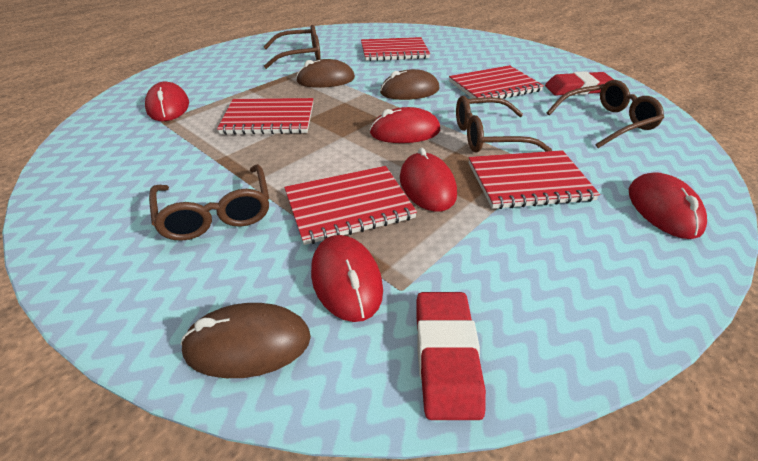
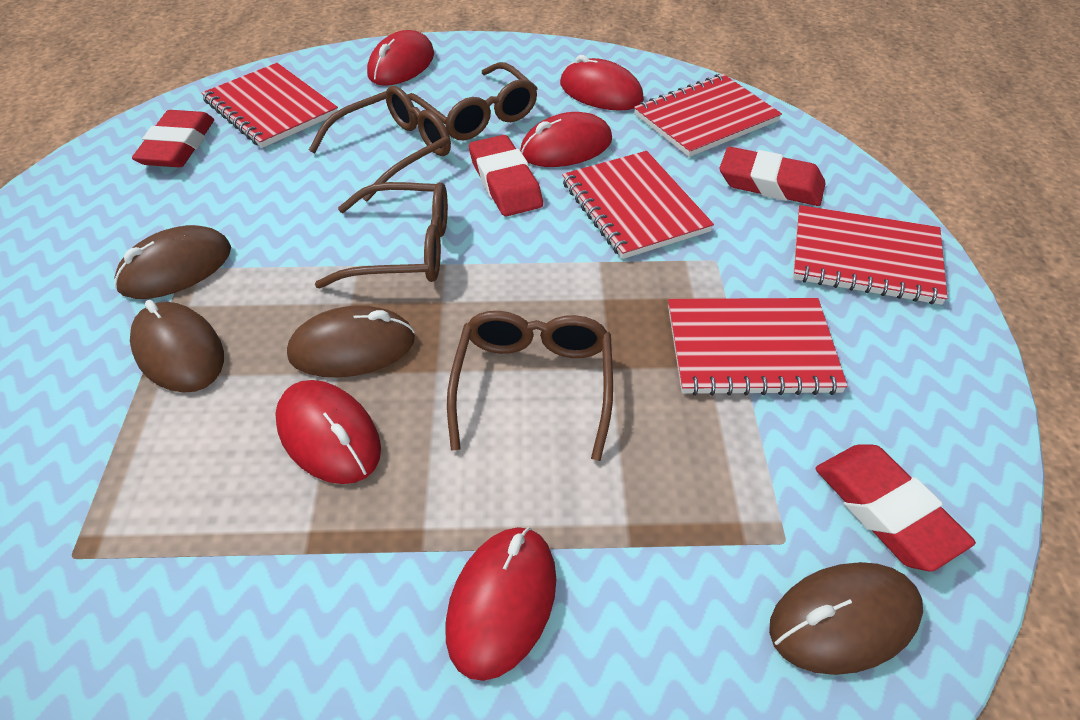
brown mouse: [180,303,311,378] [296,59,355,88] [380,69,440,100] = 3 -> [114,225,231,299] [130,300,224,393] [287,305,415,378] [769,562,923,675] = 4
red eraser: [416,292,486,420] [545,71,614,96] = 2 -> [132,110,214,167] [469,135,543,217] [720,147,826,206] [816,444,976,571] = 4

